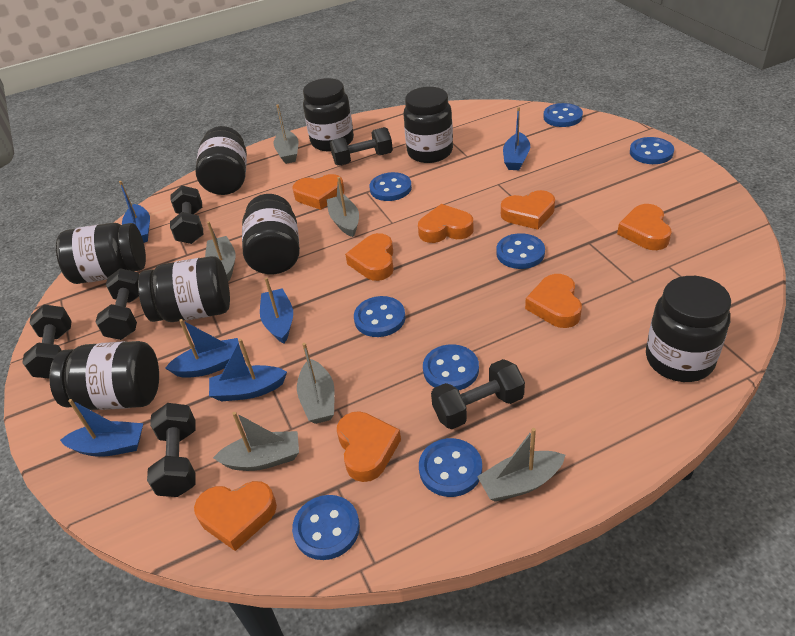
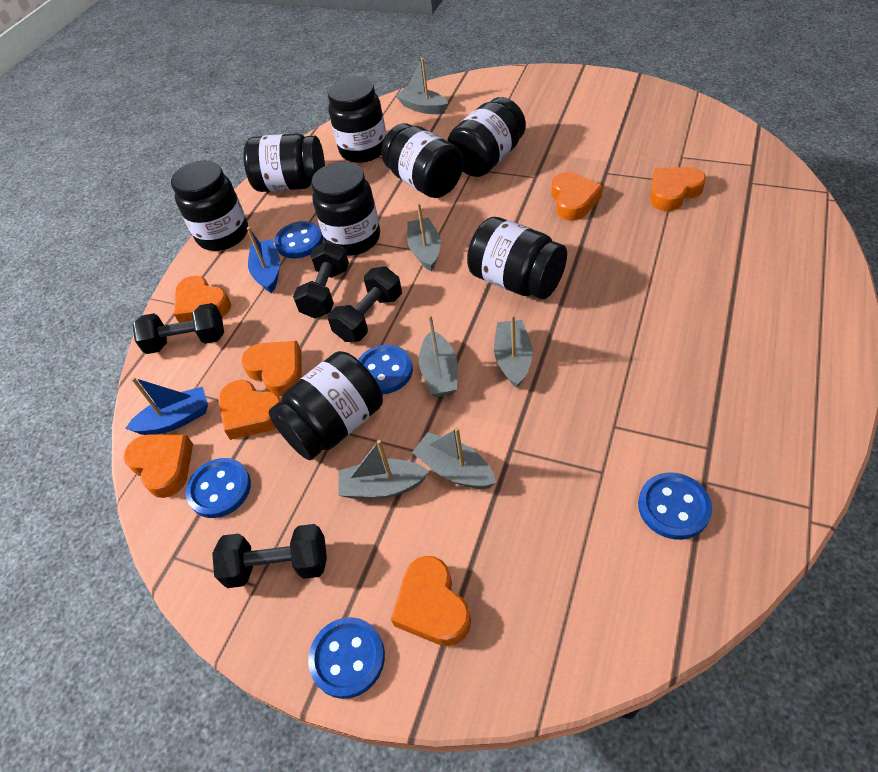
black dumbbell: [22,305,71,378] [96,268,139,340] [147,403,196,497] [170,186,203,244] [330,127,393,166] [431,359,525,429] = 6 -> [133,303,224,354] [212,524,327,588] [293,241,349,319] [328,266,402,342] = 4
blue boat: [60,399,143,457] [119,181,150,243] [165,319,240,378] [209,339,287,402] [260,277,293,343] [503,107,530,170] = 6 -> [125,377,208,435] [247,227,280,293] = 2
blue button: [292,495,360,560] [354,296,405,337] [370,172,412,201] [419,438,482,497] [423,344,479,390] [496,233,545,269] [543,103,583,127] [630,137,674,164] = 8 -> [186,458,251,518] [274,221,323,259] [308,617,385,699] [358,345,413,394] [638,472,712,540] = 5
orange heart: [194,481,277,551] [292,174,345,210] [337,411,401,482] [345,233,394,281] [418,204,473,243] [501,190,555,230] [525,274,582,328] [617,204,671,250] = 8 -> [123,435,193,498] [174,276,231,323] [218,380,281,440] [241,341,302,396] [391,556,471,646] [551,172,603,221] [650,167,706,211] = 7

